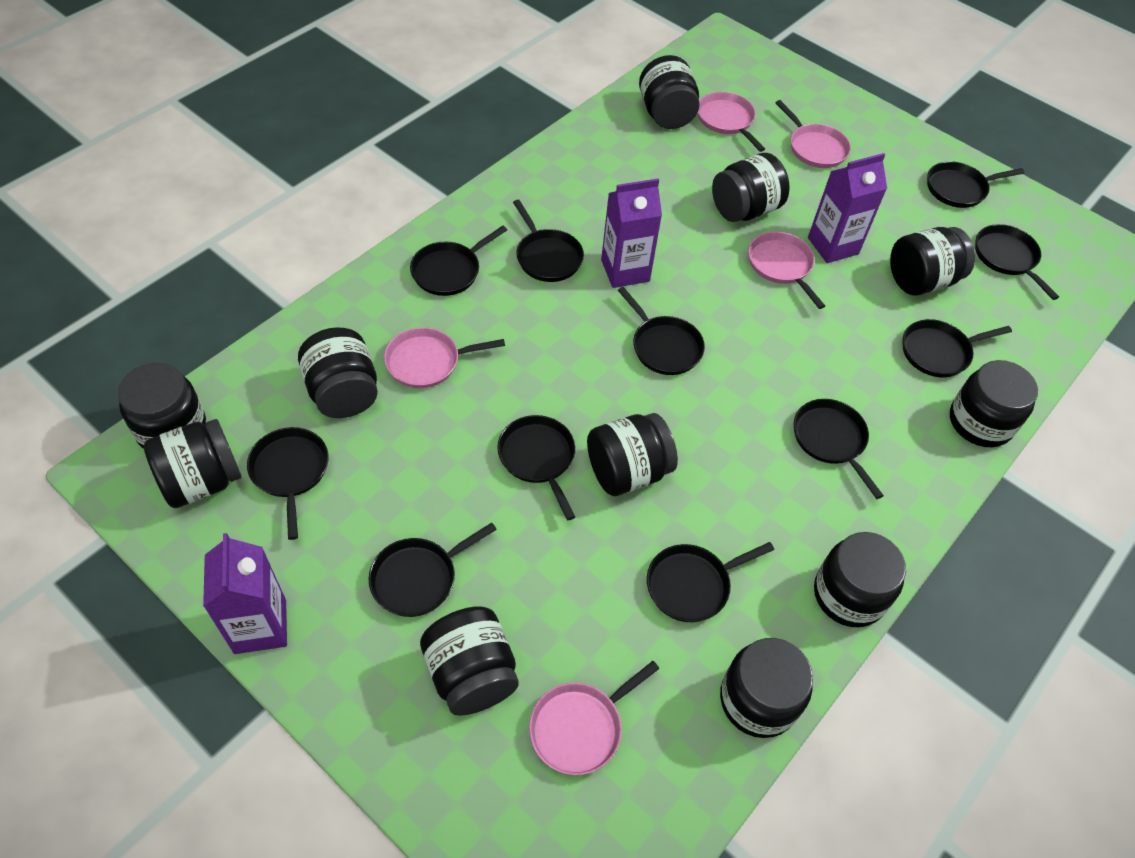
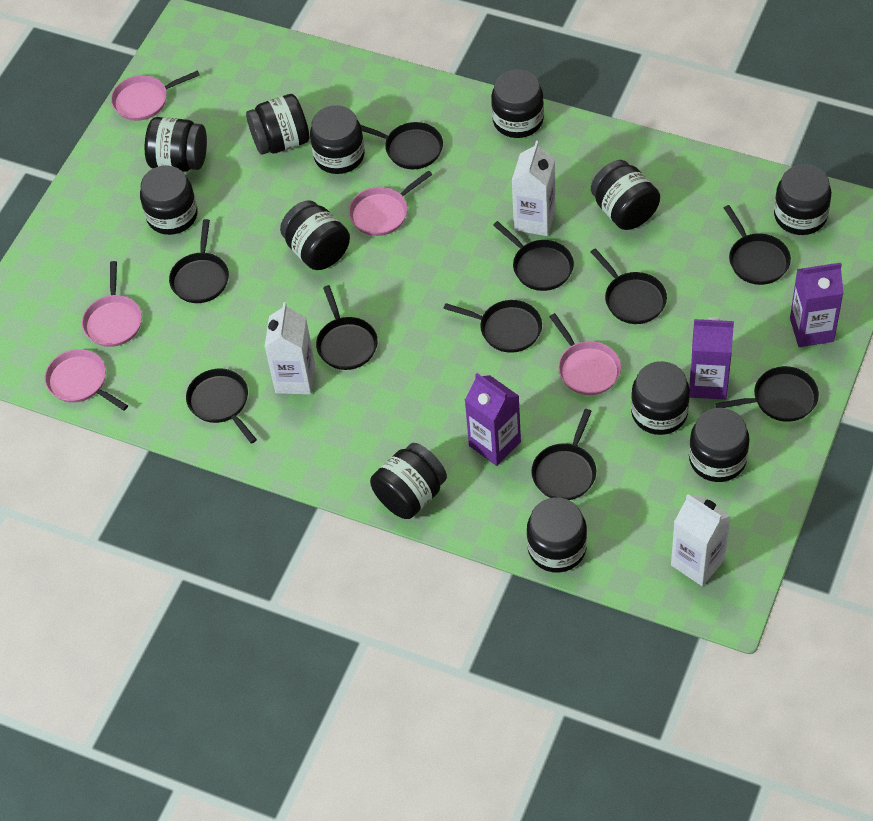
black jar: [118,363,206,449] [144,419,242,508] [298,327,378,418] [420,606,519,716] [587,413,678,496] [639,55,700,129] [712,153,790,222] [720,638,813,738] [814,532,906,627] [890,227,975,295] [950,360,1038,447] = 11 -> [140,165,198,235] [145,117,207,172] [246,94,310,155] [280,200,350,270] [310,105,365,174] [370,443,447,519] [491,70,544,138] [527,497,587,573] [591,160,660,230] [631,361,690,435] [689,408,750,482] [774,164,831,235] = 12
black pan: [247,427,329,540] [369,523,497,617] [410,226,507,296] [497,415,575,520] [513,200,584,282] [618,287,705,375] [647,542,774,622] [793,399,884,499] [903,319,1012,377] [927,161,1024,208] [975,224,1059,300] = 11 -> [169,219,229,303] [186,369,257,444] [316,285,378,370] [361,122,443,169] [443,300,542,353] [493,221,574,291] [531,409,596,500] [591,248,667,324] [715,366,819,422] [724,205,791,285] = 10
white carton: none = 0 -> [265,302,315,395] [512,141,556,236] [671,494,731,586] = 3

